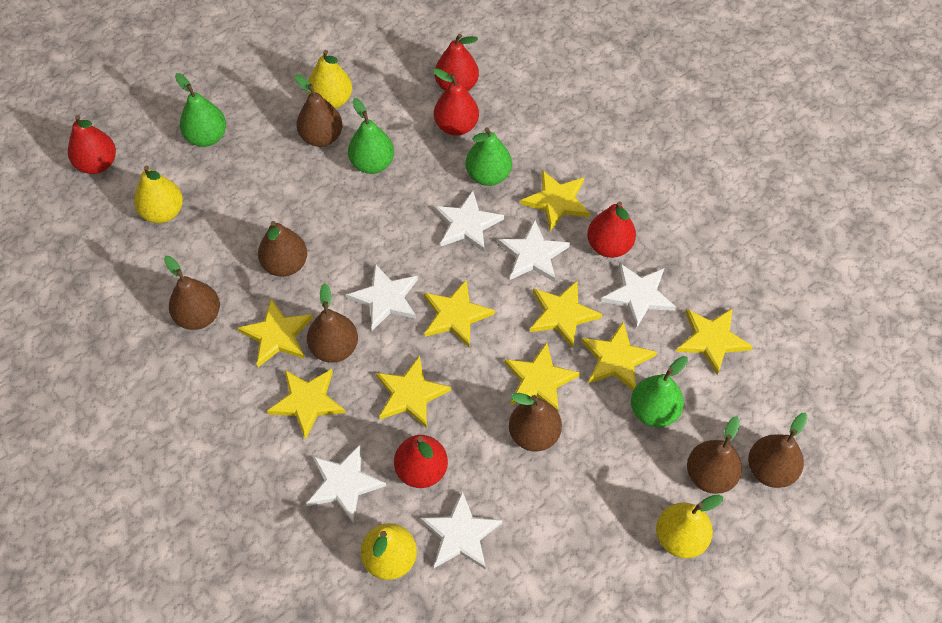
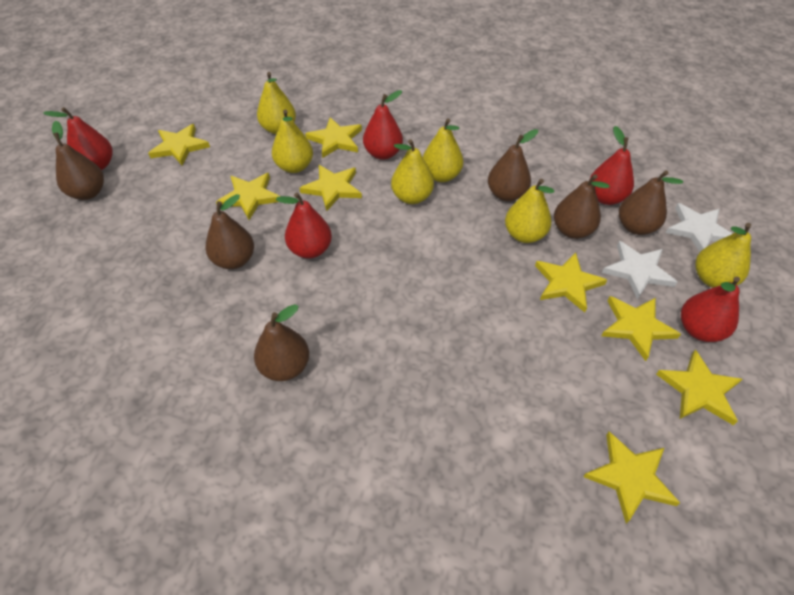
brown pear: [164,256,220,330] [258,221,307,277] [295,74,343,147] [307,283,358,363] [509,393,562,452] [687,416,742,494] [748,413,808,488] = 7 -> [52,121,104,200] [205,194,254,269] [254,304,309,381] [488,129,538,201] [554,174,610,239] [619,170,683,235] = 6
green pear: [175,73,226,147] [348,98,394,174] [466,127,512,186] [631,356,688,427] = 4 -> none = 0
white star: [307,444,386,522] [346,264,418,331] [420,491,502,570] [434,191,504,252] [498,220,570,282] [601,263,676,329] = 6 -> [602,241,677,300] [665,203,733,252] = 2
yellow pear: [134,165,183,223] [308,50,352,109] [361,523,417,580] [656,495,723,558] = 4 -> [257,72,296,134] [272,110,313,173] [391,139,434,204] [423,118,463,182] [505,179,555,243] [695,223,751,288] = 6
yellow star: [237,298,313,367] [267,369,346,440] [376,355,451,428] [424,279,495,347] [504,342,580,412] [521,170,590,231] [530,281,602,348] [581,322,657,390] [676,308,753,375] = 9 -> [148,124,210,166] [216,173,281,220] [300,165,362,211] [305,117,362,158] [535,252,607,312] [583,431,680,523] [601,296,681,361] [656,350,743,425] = 8

